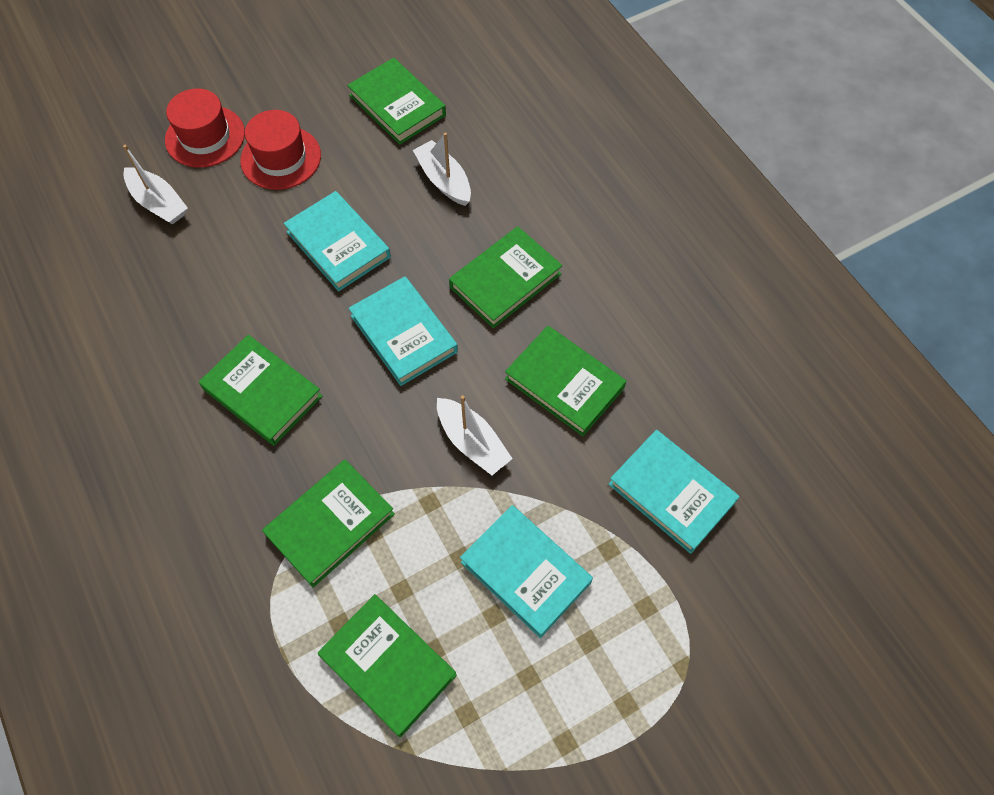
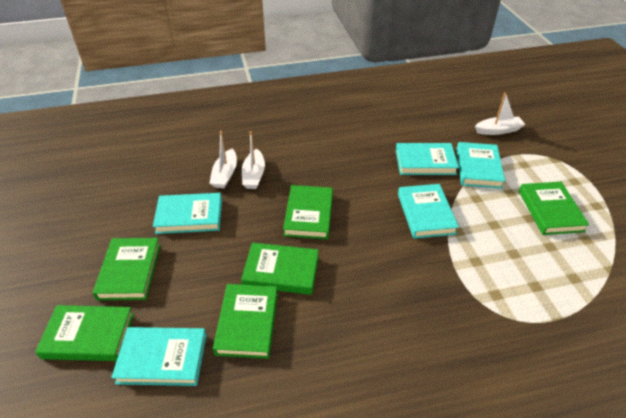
red hat: [165,88,245,168] [240,110,321,190] = 2 -> none = 0
turquoise book: [284,191,391,291] [349,276,458,386] [460,505,593,638] [609,430,740,554] = 4 -> [111,327,207,386] [153,193,222,234] [396,143,459,175] [398,184,459,239] [457,142,505,189] = 5

